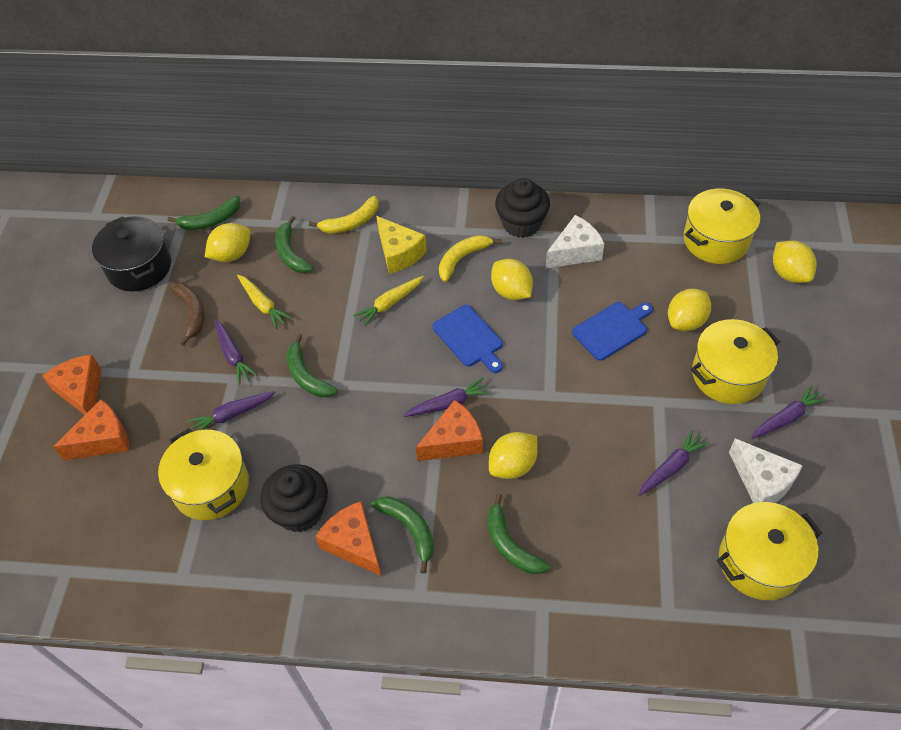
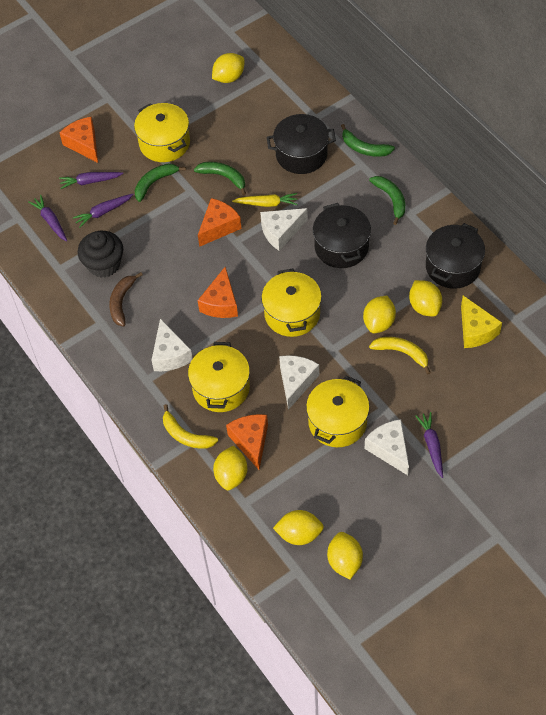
black cupcake: [260,464,328,532] [495,178,550,238] = 2 -> [78,231,123,278] = 1
black pot: [92,216,171,292] = 1 -> [267,114,336,174] [313,203,371,268] [426,223,485,289] = 3
blue cutting board: [432,305,503,373] [572,302,653,361] = 2 -> none = 0
green banana: [168,195,240,230] [275,216,313,273] [286,334,338,397] [371,496,434,573] [487,494,550,574] = 5 -> [135,164,186,202] [194,162,246,196] [341,124,395,157] [369,176,405,225] = 4
purple carrot: [187,391,276,430] [214,320,257,384] [403,377,491,417] [638,430,709,496] [751,385,827,439] = 5 -> [29,195,67,241] [59,172,123,189] [73,194,134,228] [415,412,443,478] = 4
white cheese: [546,215,604,268] [729,438,803,503] = 2 -> [151,318,193,371] [260,208,308,251] [279,355,319,410] [365,419,409,475] = 4
yellow carrot: [237,275,292,329] [353,276,424,327] = 2 -> [232,193,298,207] = 1
yellow lemon: [205,223,250,262] [489,432,538,479] [491,259,533,300] [668,289,711,331] [773,241,817,283] = 5 -> [212,53,244,83] [213,446,247,490] [273,510,324,545] [327,532,363,580] [363,296,396,333] [409,280,442,316] = 6

